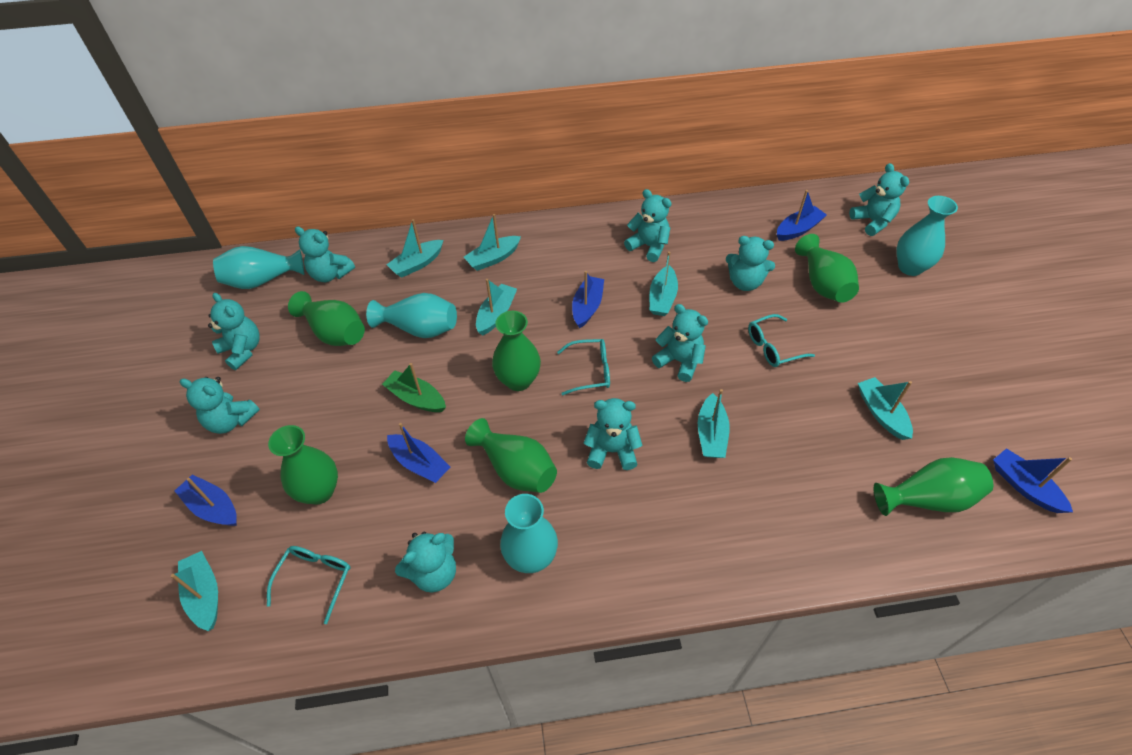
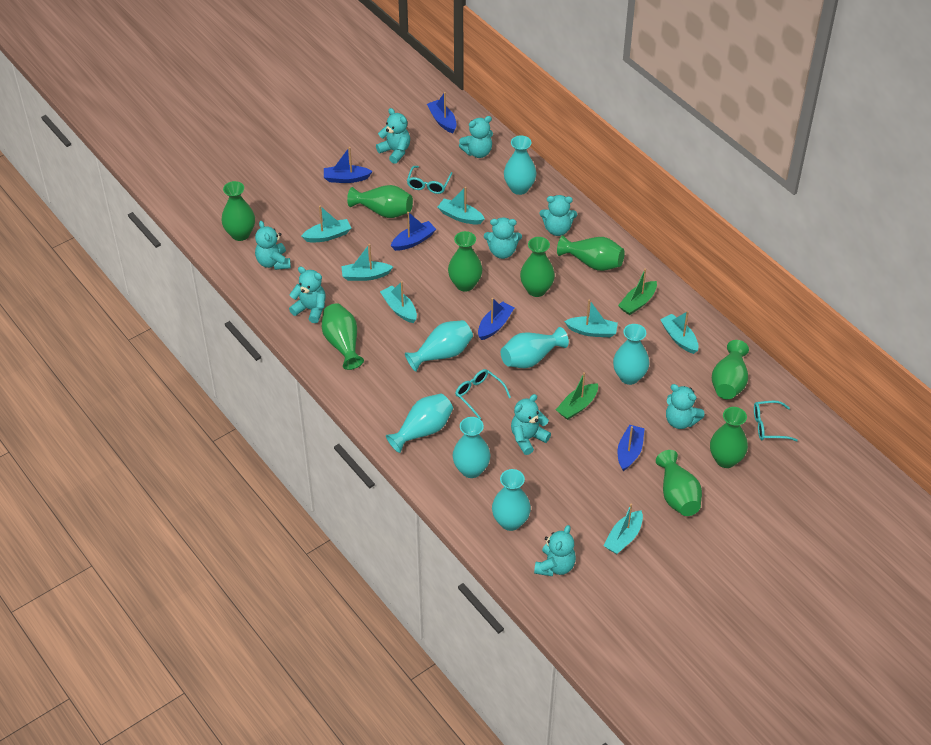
green boat: [382,363,446,412] = 1 -> [556,372,598,420] [618,268,657,315] = 2
green vase: [268,425,338,504] [288,291,365,346] [465,418,557,493] [492,311,541,391] [795,234,859,303] [874,457,994,516] = 6 -> [221,181,255,241] [322,303,364,370] [347,185,413,218] [448,231,482,292] [520,237,555,297] [557,235,625,271] [656,450,702,516] [710,407,748,468] [712,340,749,399] = 9
turquoise vase: [213,246,304,289] [366,293,457,338] [500,494,558,573] [896,196,958,276] = 4 -> [386,393,453,453] [405,320,473,372] [453,417,490,478] [492,469,531,531] [501,327,569,368] [504,135,536,195] [613,324,650,385] = 7

